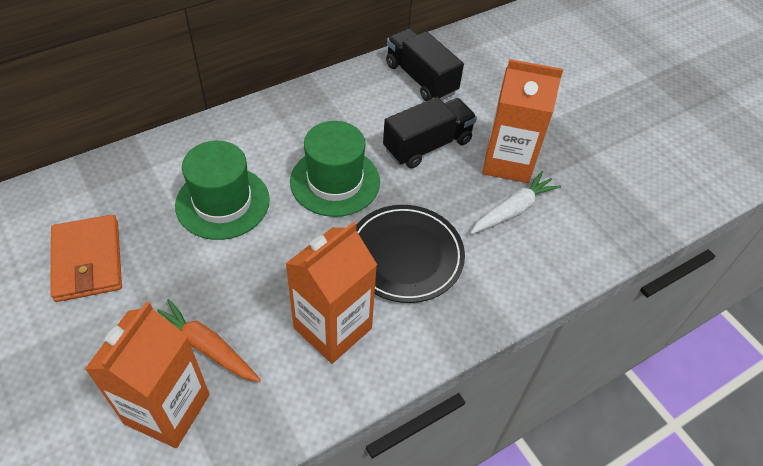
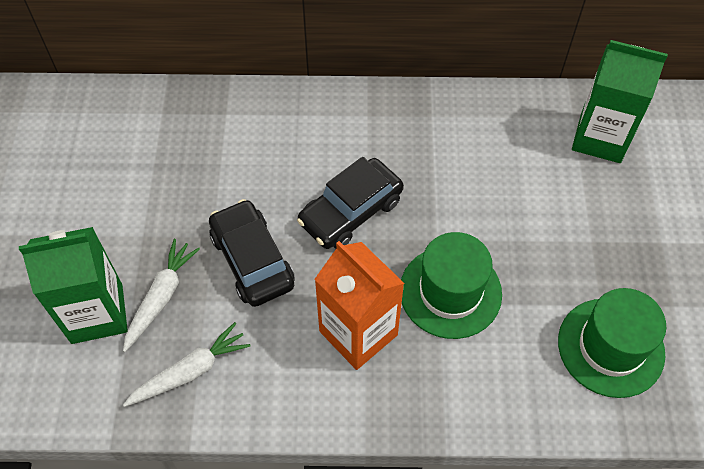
black car: none = 0 -> [209,199,295,307] [297,157,404,249] = 2
black plate: [356,205,465,303] = 1 -> none = 0
black truck: [383,97,477,169] [386,28,464,101] = 2 -> none = 0
green carton: none = 0 -> [19,227,128,344] [572,40,668,163] = 2
orange carrot: [157,299,261,382] = 1 -> none = 0
orange carton: [85,301,210,448] [285,222,377,364] [482,59,563,183] = 3 -> [315,241,405,370] = 1
orange wallet: [50,214,122,302] = 1 -> none = 0
white carrot: [470,171,561,234] = 1 -> [123,239,200,352] [123,322,250,407] = 2

